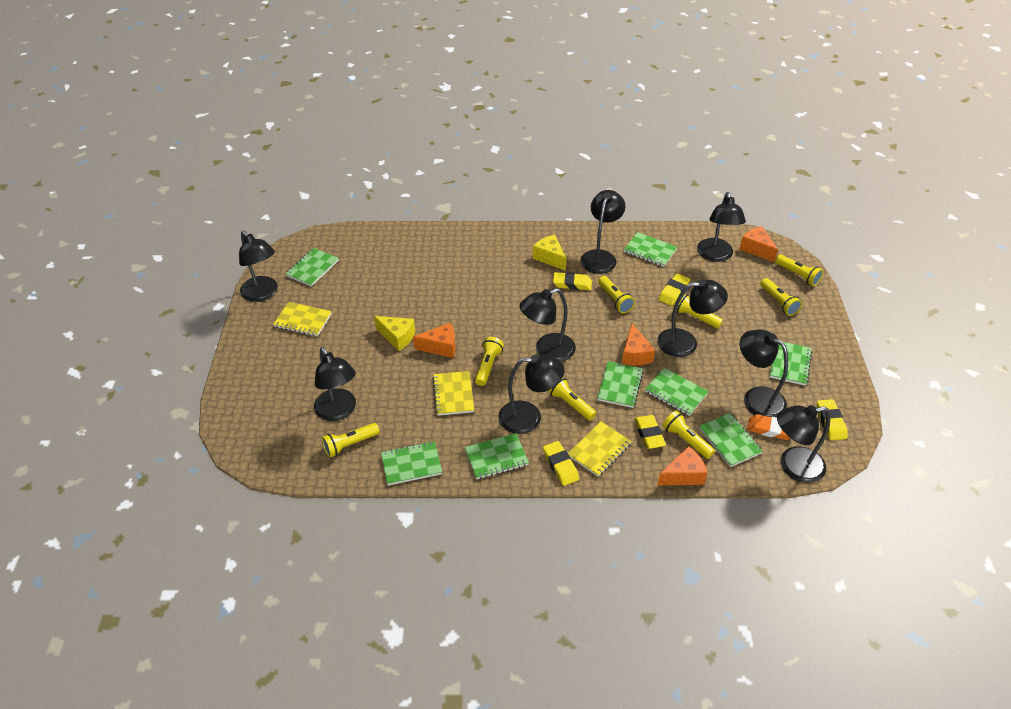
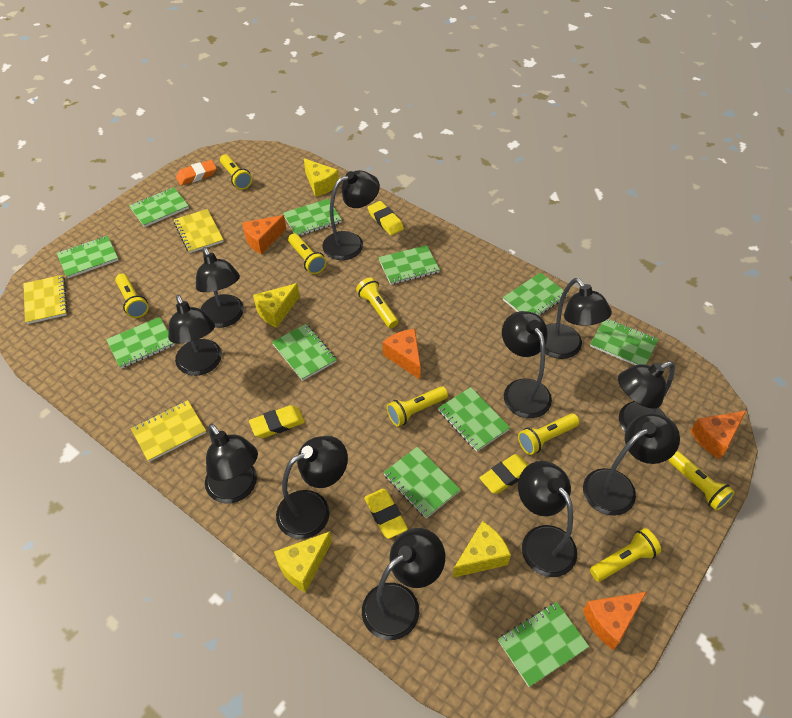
black lamp: [239,231,278,302] [314,347,356,421] [498,354,565,434] [520,288,576,362] [580,190,625,274] [657,279,728,357] [697,192,746,262] [740,329,788,418] [777,405,830,483] = 9 -> [168,295,222,376] [196,247,244,328] [205,423,258,503] [276,436,348,539] [322,170,380,260] [362,528,445,640] [502,311,552,418] [518,461,577,577] [545,278,612,359] [583,413,680,516] [618,361,675,432] = 11
green notebook: [285,248,339,286] [381,441,442,485] [465,433,529,479] [597,361,644,408] [624,232,677,267] [645,368,709,416] [699,413,763,467] [770,342,812,386] = 8 -> [57,236,118,278] [106,317,175,369] [129,187,189,227] [272,324,337,381] [283,199,342,236] [378,245,440,285] [383,447,461,519] [438,387,510,452] [498,602,589,687] [503,272,568,316] [590,318,658,365] = 11
yellow cheese: [374,316,415,351] [533,235,566,271] = 2 -> [253,283,300,328] [274,531,332,593] [304,158,339,197] [452,521,511,578] = 4
yellow eraser: [543,441,579,486] [553,272,592,290] [634,415,666,449] [658,273,690,306] [817,399,847,441] = 5 -> [249,405,305,438] [364,489,408,539] [368,201,404,235] [480,454,528,494] = 4

